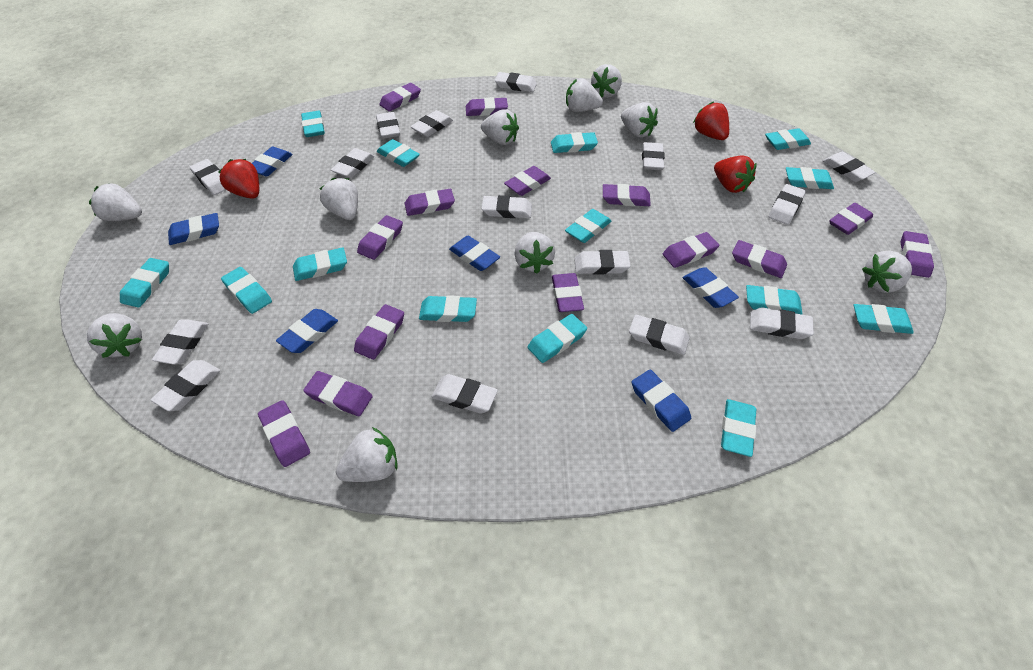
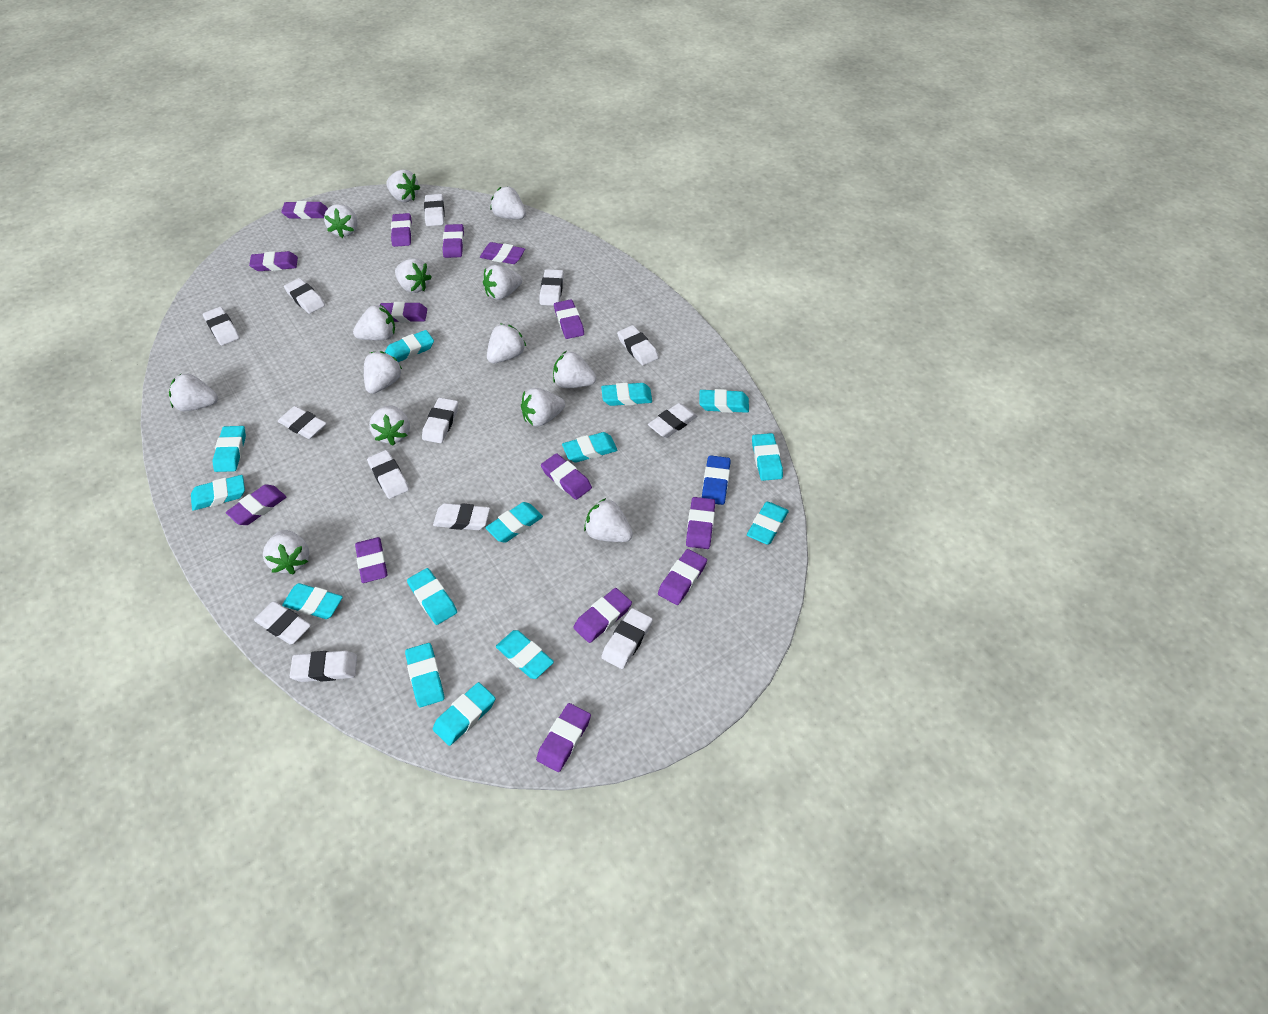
blue eraser: [168,213,219,245] [252,147,293,176] [276,309,338,353] [449,236,500,271] [632,370,691,432] [683,267,739,308] = 6 -> [702,455,731,505] = 1
red strawberry: [218,159,259,199] [693,102,729,140] [714,156,756,193] = 3 -> none = 0
white eraser: [151,360,220,411] [152,319,208,365] [190,159,226,195] [331,148,375,178] [376,112,400,139] [410,110,453,137] [432,374,498,414] [481,195,532,218] [495,72,537,92] [574,250,630,275] [629,315,690,355] [642,142,665,170] [750,307,814,339] [769,184,806,225] [823,152,876,182] = 15 -> [203,307,240,346] [254,601,311,645] [278,406,327,439] [284,278,325,314] [290,651,357,682] [367,450,409,499] [422,398,458,443] [424,194,445,226] [433,503,490,530] [539,269,564,306] [601,608,653,669] [617,325,659,365] [648,403,697,438] = 13
white strawberry: [87,313,142,358] [89,183,142,221] [320,178,358,220] [336,427,398,482] [481,109,519,145] [514,232,555,274] [566,78,603,112] [591,64,622,98] [621,102,658,137] [862,250,912,293] = 10 -> [169,373,218,411] [263,530,309,575] [324,204,357,238] [353,305,395,340] [364,351,403,394] [369,405,410,446] [386,170,420,202] [395,258,432,293] [483,265,522,300] [487,324,526,363] [490,186,526,219] [521,388,565,427] [553,351,596,388] [584,498,633,542] = 14

